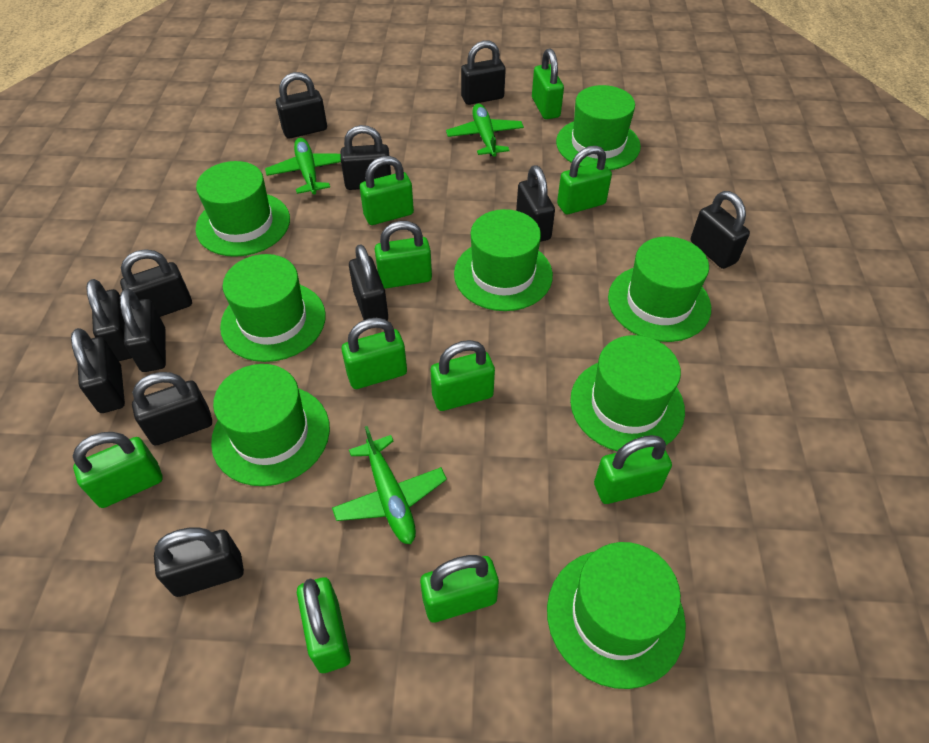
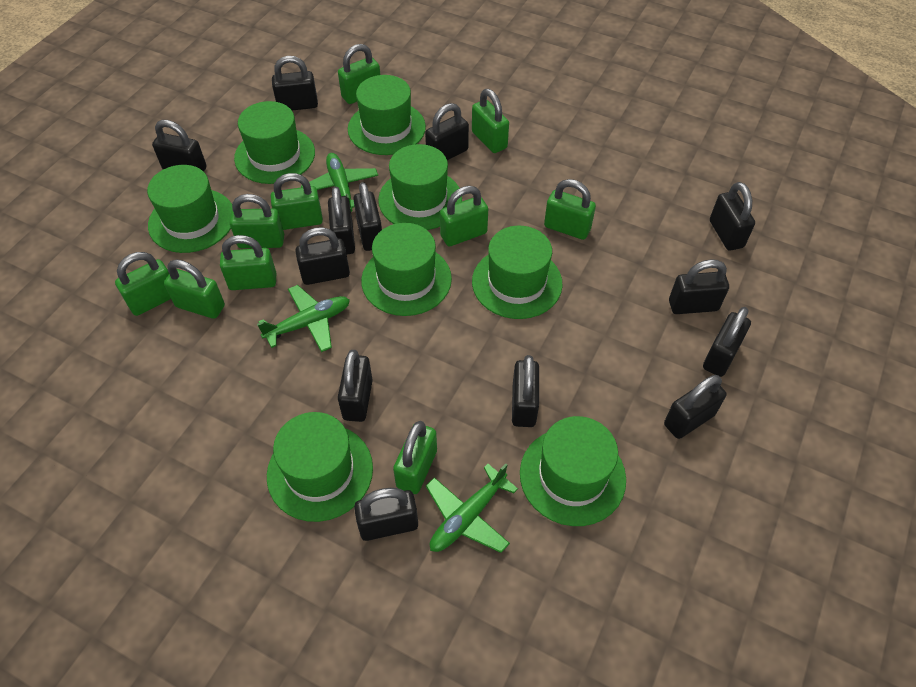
black padlock: [71,328,125,413] [86,279,132,361] [120,249,192,317] [120,288,166,372] [132,372,212,445] [154,527,244,597] [276,72,327,139] [340,125,391,190] [349,244,388,320] [461,40,506,105] [516,165,555,242] [691,191,750,269] = 12 -> [152,120,207,172] [272,56,318,111] [295,227,350,285] [328,187,355,254] [338,350,373,422] [353,182,382,251] [354,488,418,541] [425,103,469,160] [512,355,539,427] [664,375,726,439] [669,259,729,314] [703,307,751,377] [710,182,755,251] = 13

